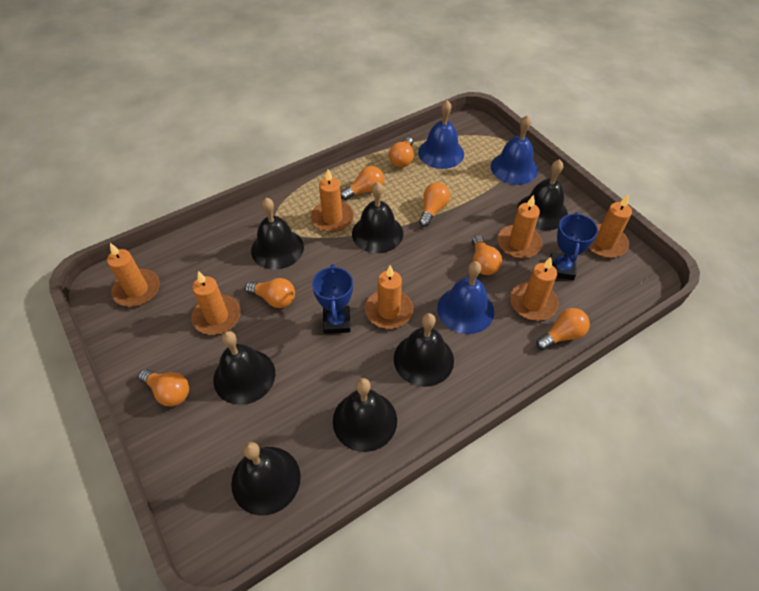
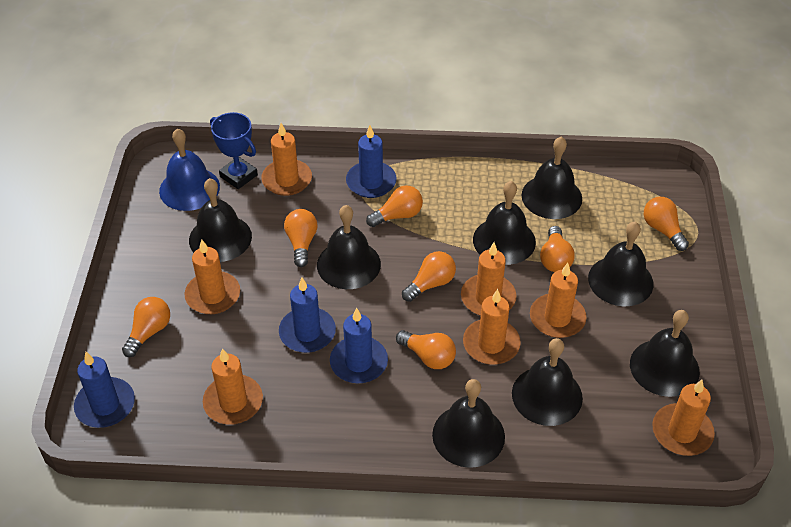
black bell: [213,331,275,405] [231,442,301,516] [251,198,304,270] [333,378,397,452] [352,182,403,253] [394,313,454,387] [517,159,568,230] = 7 -> [189,178,252,262] [317,205,381,289] [432,379,505,468] [473,181,536,265] [512,338,583,426] [521,137,582,219] [588,222,653,306] [630,310,700,397] = 8
blue bell: [418,100,464,169] [437,261,494,334] [491,115,538,185] = 3 -> [159,128,220,211] = 1
blue candle: none = 0 -> [74,352,135,428] [279,278,336,353] [330,308,388,383] [346,125,397,198] = 4
blue trophy: [312,264,353,334] [550,212,598,280] = 2 -> [210,112,258,189] = 1

